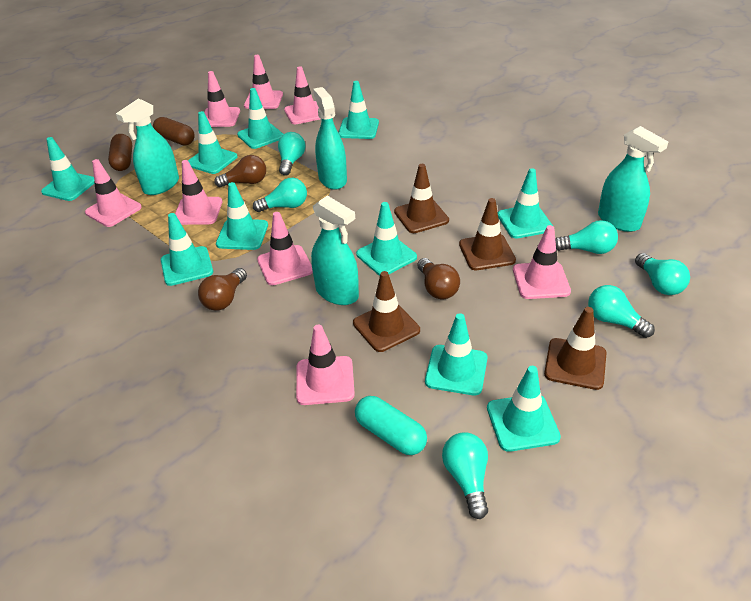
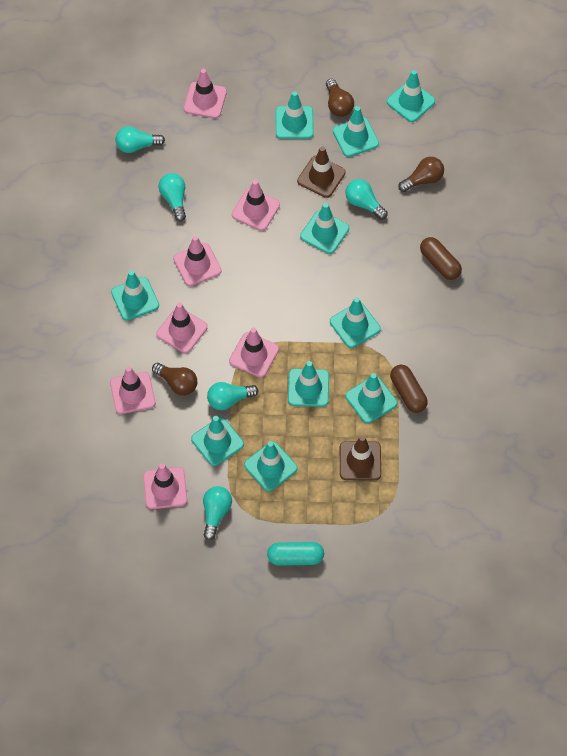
brown traffic cone: [353,271,420,352] [394,164,449,233] [459,198,516,270] [544,307,606,390] = 4 -> [297,146,346,198] [340,435,381,480] = 2
pink traffic cone: [85,159,142,227] [175,160,222,225] [204,71,240,127] [244,55,283,109] [257,212,313,285] [284,66,321,124] [296,325,355,405] [513,225,571,299] = 8 -> [110,366,155,414] [143,463,187,509] [156,302,208,353] [173,236,222,286] [184,69,227,118] [229,328,279,378] [232,180,280,231] = 7
turquoise light bulb: [253,178,307,212] [278,132,306,176] [442,433,488,519] [555,220,618,254] [588,285,655,338] [635,253,690,295] = 6 -> [116,126,165,153] [158,173,186,221] [203,486,232,541] [207,382,258,410] [345,179,388,220] = 5
turquoise spray bottle: [116,99,179,195] [311,195,359,305] [313,87,347,190] [598,126,668,232] = 4 -> none = 0

